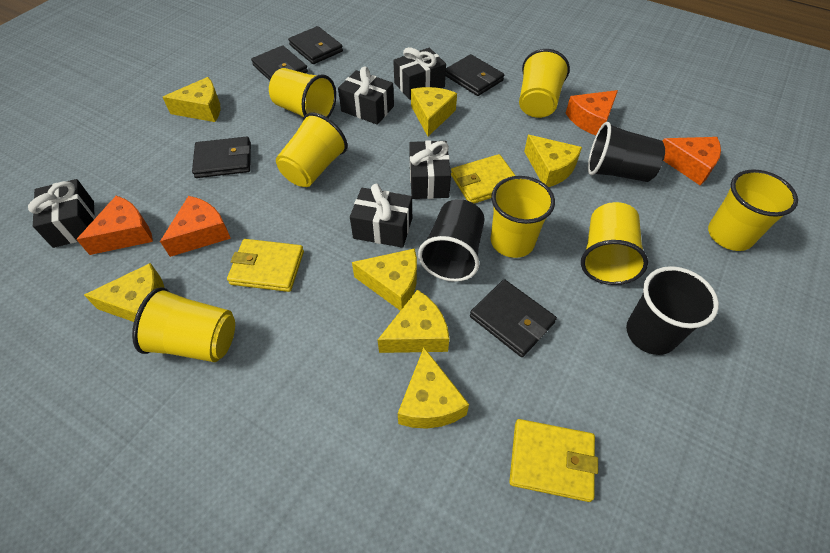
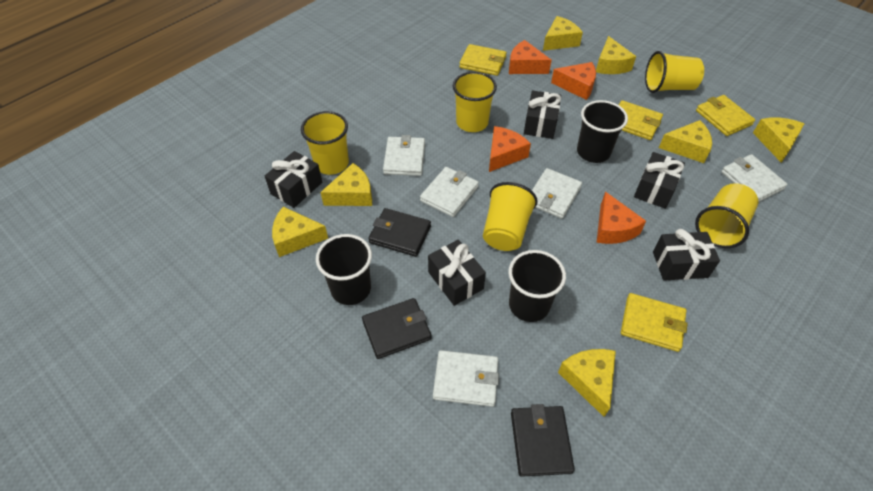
black wallet: [192,137,251,178] [251,45,308,81] [288,26,343,64] [446,54,504,96] [470,279,557,357] = 5 -> [362,298,432,359] [368,208,431,257] [511,404,575,477] = 3
white wallet: none = 0 -> [383,135,425,176] [420,167,479,217] [433,350,499,407] [532,168,582,219] [721,154,787,202] = 5
yellow cup: [132,287,235,362] [269,68,336,118] [276,112,348,187] [491,176,555,258] [519,49,570,118] [581,202,648,285] [708,169,798,251] = 7 -> [301,111,349,175] [453,72,497,132] [483,182,538,251] [645,51,704,93] [695,183,758,248] = 5
yellow wallet: [227,239,304,292] [451,154,516,203] [509,419,598,502] = 3 -> [459,44,507,76] [619,100,663,140] [621,293,688,352] [696,95,755,136] = 4

